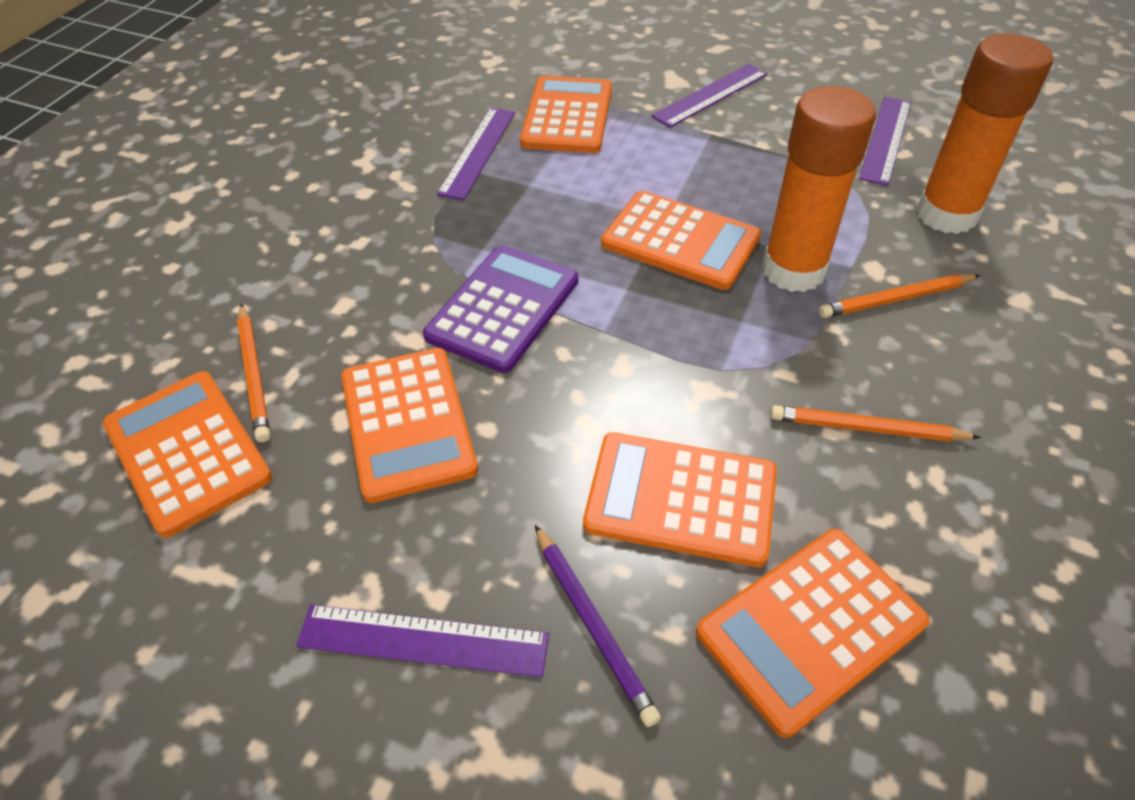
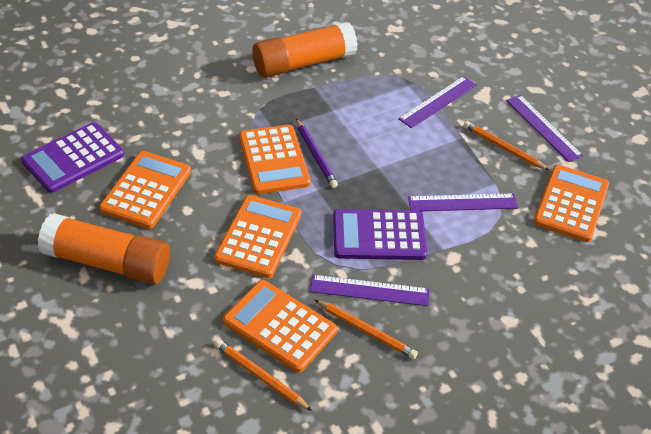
orange calculator: [103,371,272,538] [341,348,478,503] [520,76,612,153] [583,432,777,567] [601,191,761,290] [696,529,930,738] = 6 -> [99,151,191,229] [214,195,301,278] [223,280,337,373] [239,125,311,194] [533,165,609,242] = 5
purple calculator: [423,245,578,373] = 1 -> [21,122,124,193] [333,209,427,260] = 2

